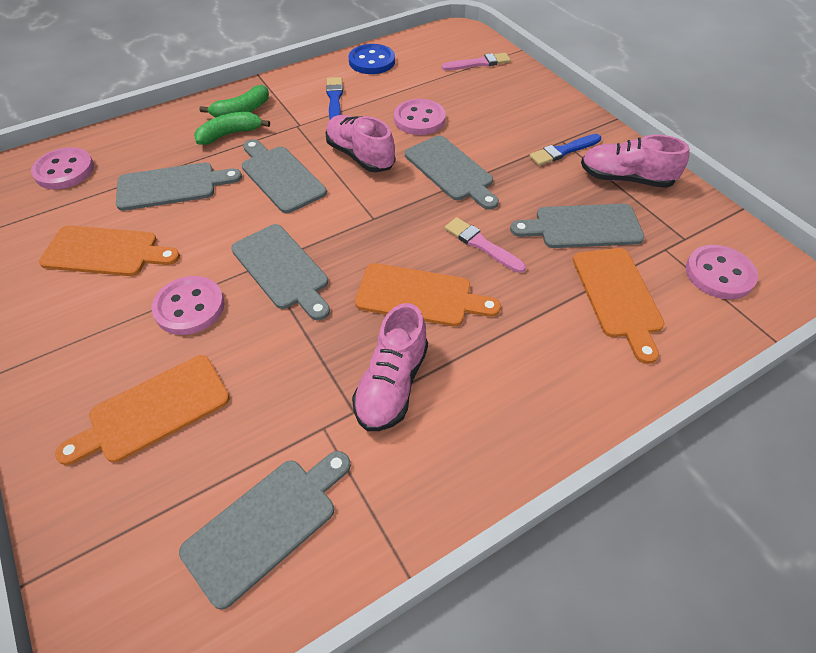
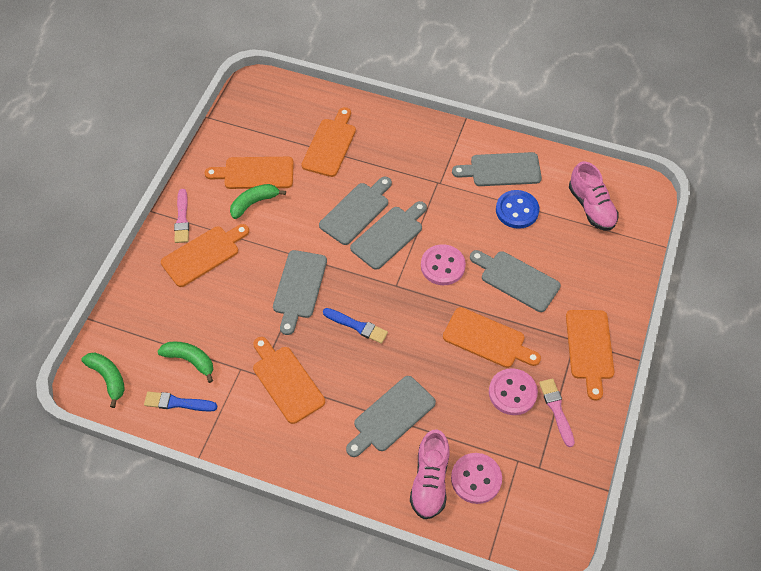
green banana: [194,112,270,145] [200,85,269,117] = 2 -> [81,352,125,408] [157,341,213,383] [230,184,286,219] = 3
orange cutting board: [39,225,180,276] [55,355,230,465] [355,263,501,326] [573,248,665,364] = 4 -> [161,224,249,287] [205,157,294,189] [253,337,325,424] [301,107,356,177] [443,307,541,368] [566,310,614,401] = 6
pink button: [31,147,94,189] [152,276,224,335] [394,99,446,135] [686,245,758,299] = 4 -> [421,244,466,285] [451,453,502,504] [489,368,538,415] = 3
pink shoe: [325,115,395,172] [352,303,428,431] [581,134,690,188] = 3 -> [410,429,449,519] [569,161,619,231] = 2

